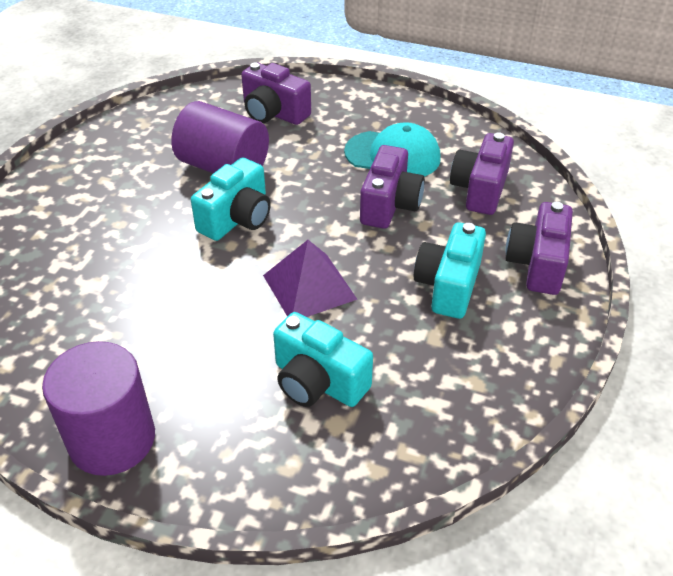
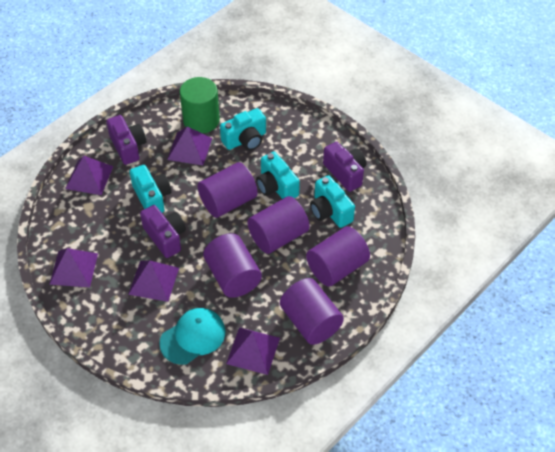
green cylinder: none = 0 -> [180,77,220,134] = 1
purple camera: [241,63,311,125] [360,145,425,229] [450,132,514,215] [505,202,573,295] = 4 -> [106,115,146,165] [140,205,186,258] [323,142,366,192] = 3
purple cylinder: [42,341,155,476] [171,101,269,173] = 2 -> [198,162,258,218] [203,233,262,298] [247,196,309,254] [280,278,344,345] [306,226,370,286] = 5
purple pyramid: [263,240,357,317] = 1 -> [49,248,98,287] [65,156,113,195] [128,260,179,302] [167,126,212,165] [226,327,280,375] = 5
turquoise camera: [191,158,271,241] [273,312,373,407] [414,222,486,319] = 3 -> [129,165,172,213] [220,108,266,150] [256,151,300,199] [310,175,355,228] = 4

